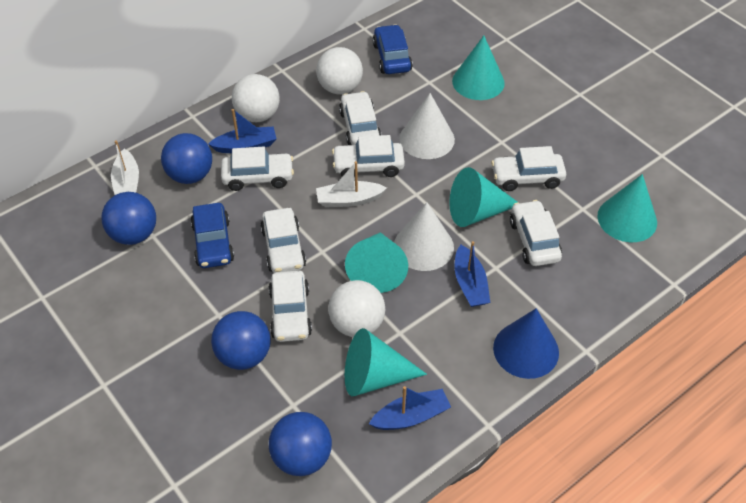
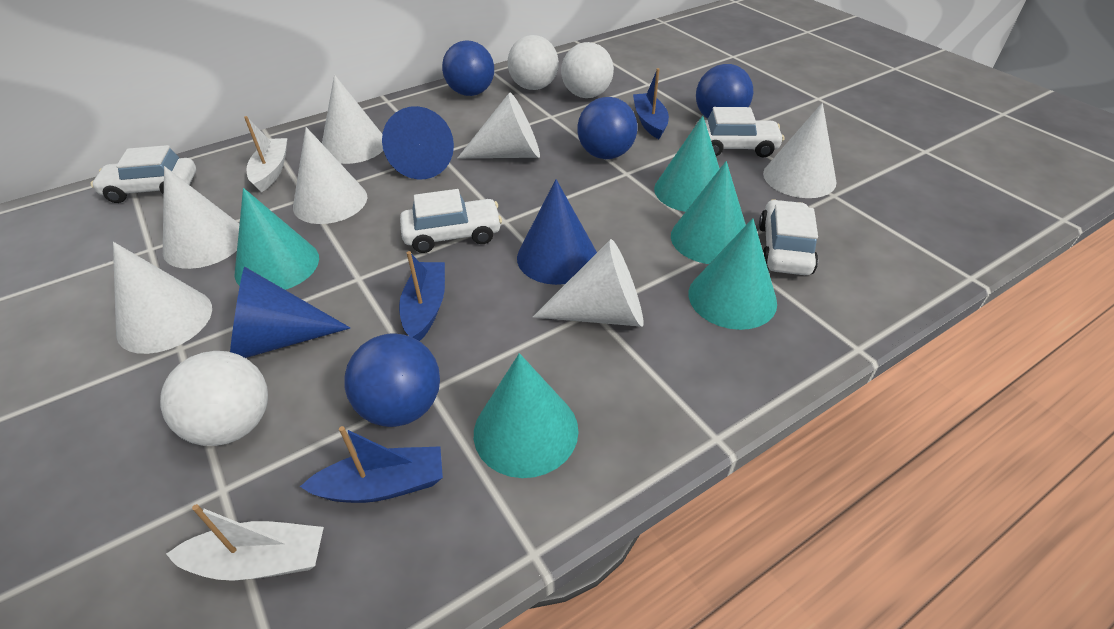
blue car: [191,203,234,268] [373,24,413,74] = 2 -> none = 0
blue cone: [493,308,559,379] = 1 -> [230,267,350,358] [382,106,454,180] [517,179,597,285] = 3
white car: [221,147,294,191] [260,208,306,273] [269,270,312,342] [332,135,405,177] [339,91,382,145] [491,146,566,191] [510,200,562,266] = 7 -> [90,145,196,203] [400,189,502,253] [695,107,784,157] [759,200,818,275] = 4
white cone: [394,202,454,271] [400,93,455,159] = 2 -> [113,242,212,354] [163,166,239,269] [293,127,367,224] [322,75,383,164] [458,93,540,158] [533,239,644,327] [763,103,837,198] = 7

